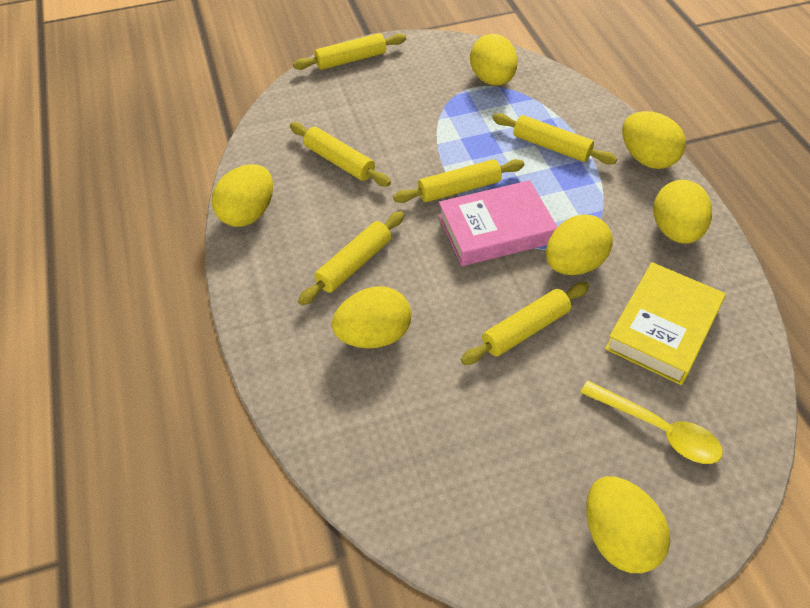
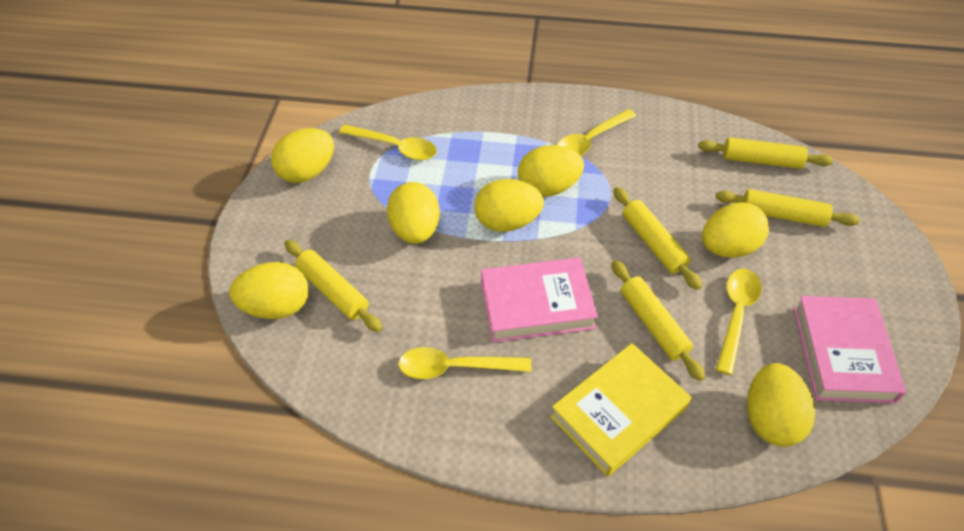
pink book: [438,180,557,266] = 1 -> [481,258,598,342] [793,296,906,403] = 2
yellow rolling pin: [290,122,391,186] [293,33,406,70] [298,211,404,305] [393,159,524,203] [461,282,589,365] [492,113,617,165] = 6 -> [284,240,382,332] [611,260,705,381] [613,187,702,290] [698,137,833,169] [715,189,860,227] = 5
yellow spoon: [580,380,723,464] = 1 -> [339,124,437,160] [398,347,531,379] [557,109,636,156] [716,269,762,375] = 4

